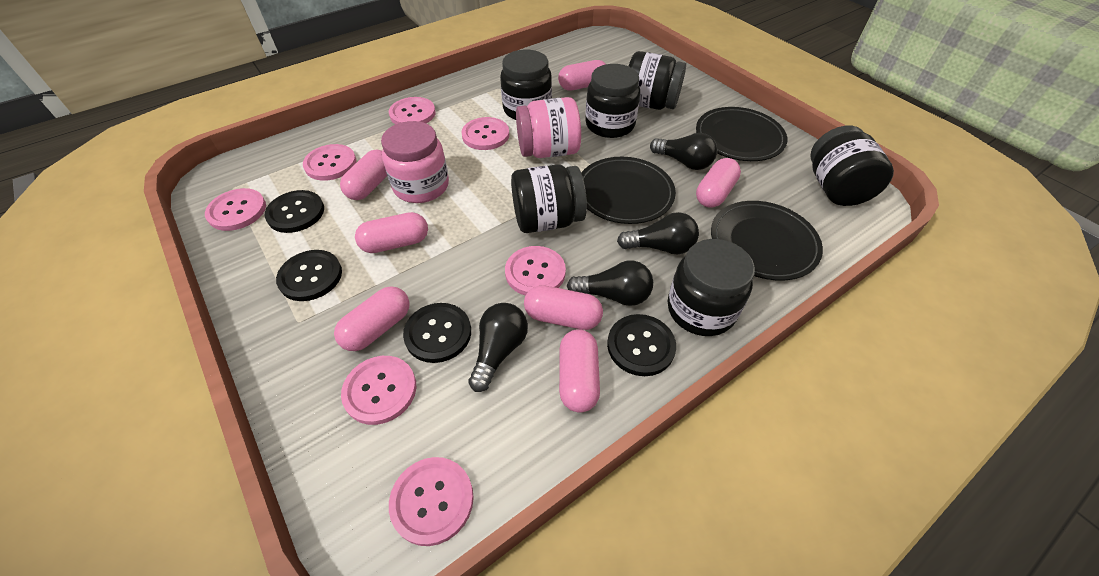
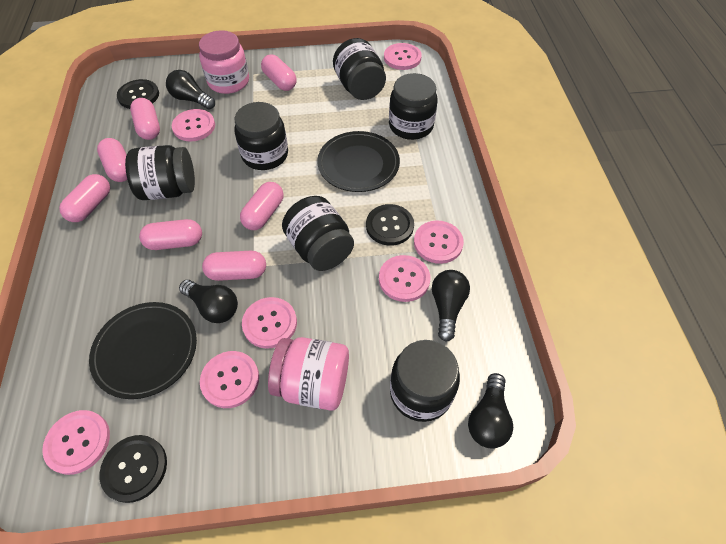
black button: [265,190,324,233] [276,250,342,301] [403,303,471,363] [607,314,676,376] = 4 -> [99,435,167,503] [117,79,159,109] [366,204,414,246] = 3
black plate: [581,157,676,224] [696,107,787,161] [711,201,823,281] = 3 -> [89,302,197,399] [317,131,400,192] = 2

